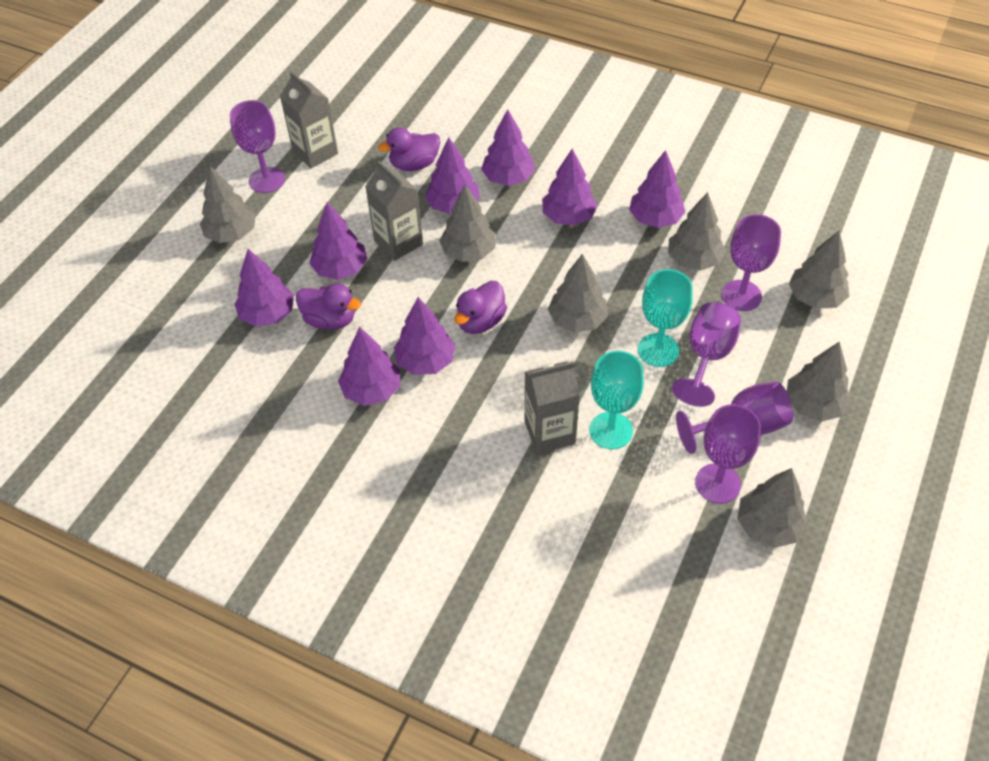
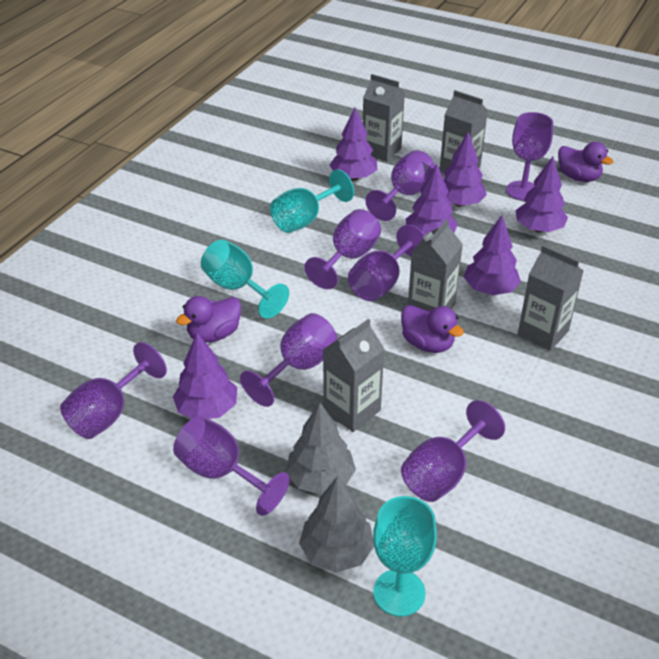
grey carton: [280,71,338,168] [365,161,423,261] [525,361,580,454] = 3 -> [323,319,385,432] [363,74,405,162] [408,219,463,311] [440,90,488,172] [518,245,583,351] = 5
grey tree: [200,166,256,243] [439,185,496,262] [548,254,608,333] [668,192,726,271] [737,468,808,548] [787,341,851,422] [789,231,849,309] = 7 -> [286,403,356,495] [299,476,374,572] = 2
purple goblet: [230,100,285,193] [672,302,741,407] [676,381,793,454] [695,404,761,503] [722,214,781,311] = 5 -> [60,342,167,439] [173,416,290,516] [240,313,337,407] [305,209,381,289] [348,225,425,301] [366,150,435,221] [401,400,505,502] [506,112,553,200] = 8
purple tree: [235,249,294,327] [309,202,367,280] [338,327,400,406] [394,297,455,375] [425,137,480,214] [481,109,535,186] [542,149,597,226] [629,150,686,228] = 8 -> [173,333,237,419] [330,107,377,181] [406,164,458,235] [444,131,487,207] [464,215,521,295] [516,157,568,233] = 6
turquoise goblet: [589,351,644,449] [638,269,693,367] = 2 -> [201,240,289,318] [270,169,354,233] [373,496,437,616] = 3

